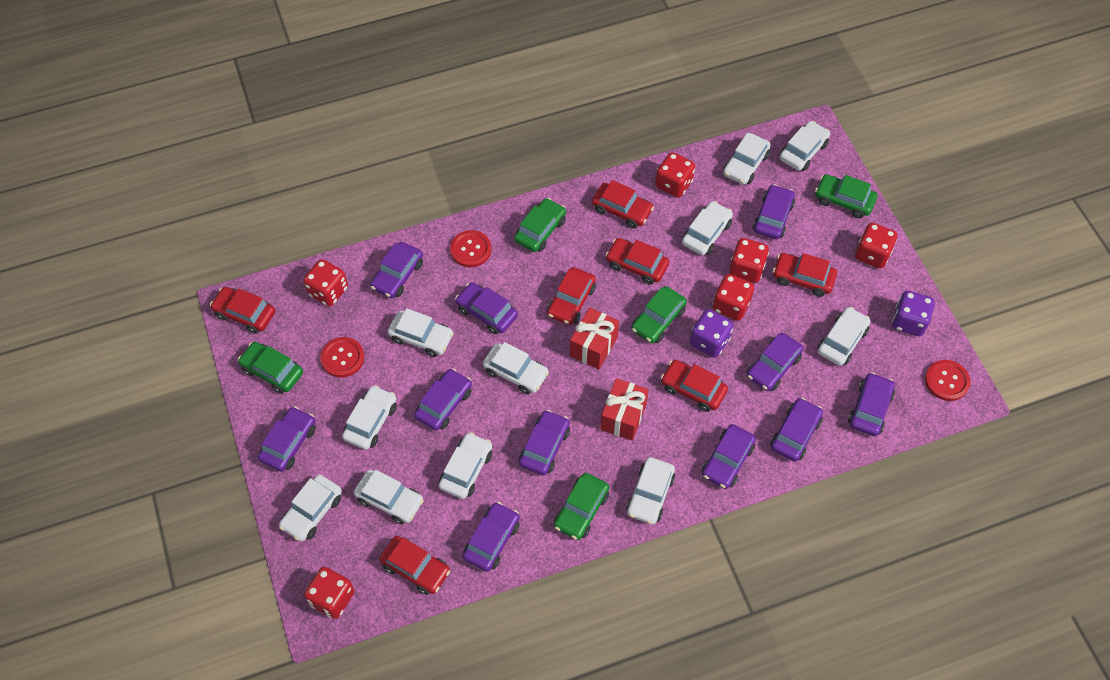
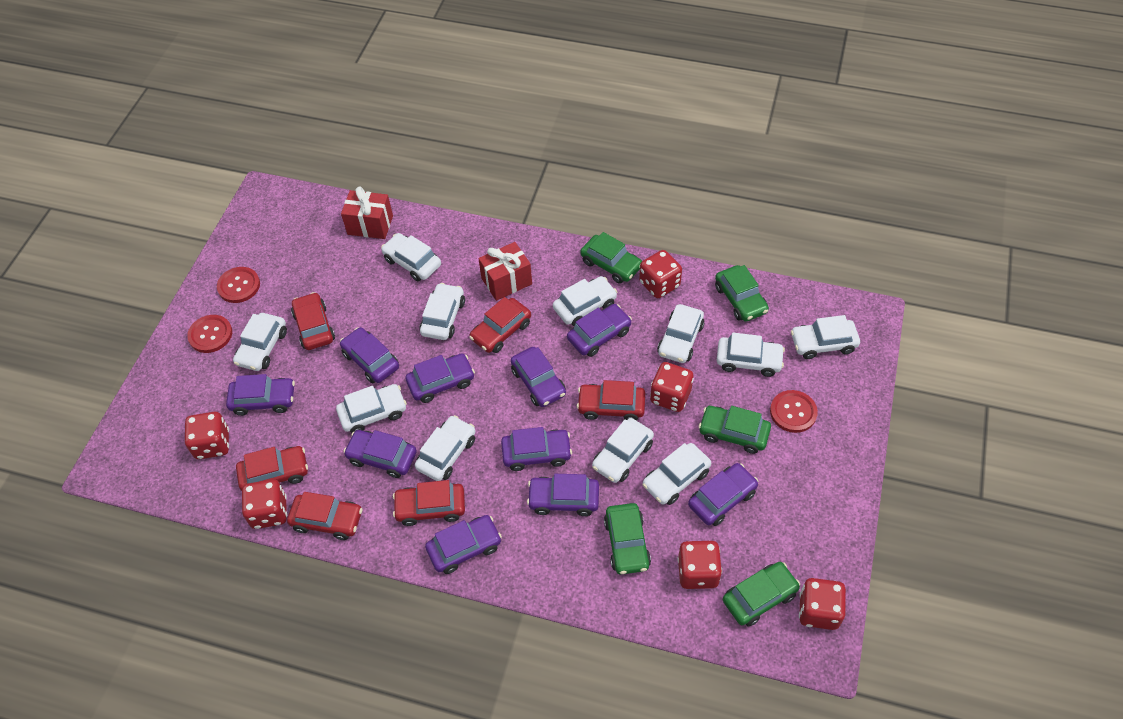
purple car: [258,406,316,472] [370,242,423,298] [414,369,472,431] [455,282,518,334] [463,502,520,572] [519,410,570,475] [702,424,756,489] [747,333,803,391] [753,184,795,239] [770,398,823,462] [848,372,895,436] = 11 -> [226,374,295,416] [340,327,399,384] [344,430,417,478] [405,354,475,403] [425,515,502,574] [501,427,572,471] [511,347,566,407] [527,474,599,516] [567,304,632,357] [688,463,758,526] = 10
purple dice: [690,309,734,358] [892,291,935,336] = 2 -> none = 0
red car: [210,287,275,334] [379,536,450,595] [547,267,596,325] [592,180,654,228] [606,238,669,285] [661,360,728,412] [773,253,837,297] = 7 -> [236,446,308,491] [287,492,362,540] [291,292,335,350] [393,480,465,526] [469,297,531,353] [577,380,645,421] = 6

